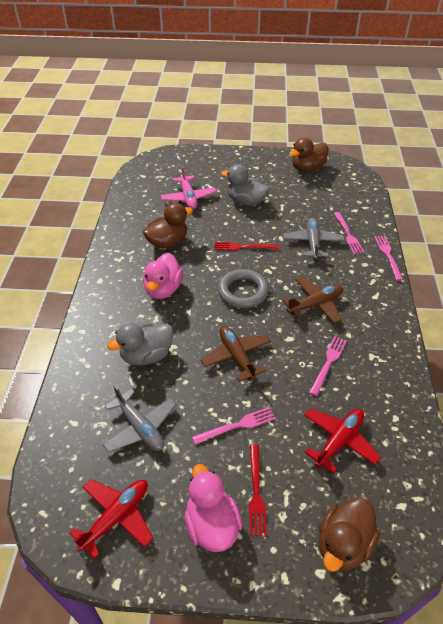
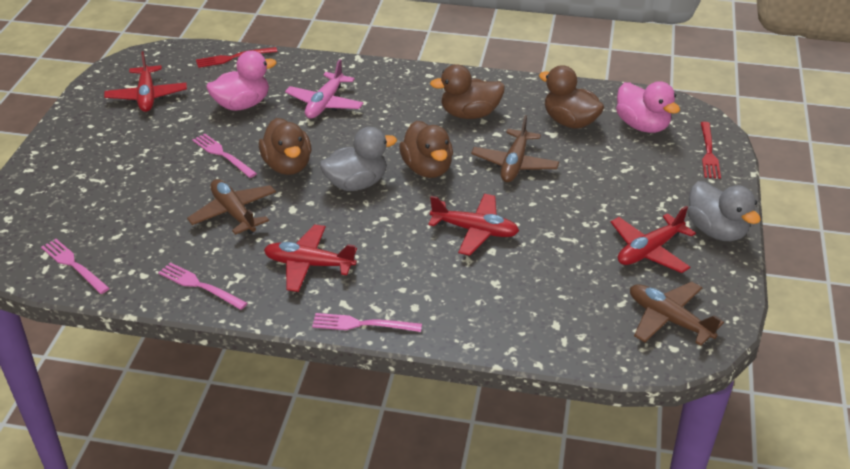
brown duck: [143,203,193,249] [290,137,328,172] [319,497,380,572] = 3 -> [259,118,311,175] [399,121,453,178] [430,64,505,119] [539,65,604,129] = 4
brown plane: [201,326,271,382] [283,276,343,324] = 2 -> [187,179,276,235] [471,115,559,182] [630,282,724,346] = 3
grey plane: [102,386,176,452] [283,218,345,260] = 2 -> none = 0
grey ring: [218,269,269,308] = 1 -> none = 0
red plane: [70,479,153,559] [304,408,381,474] = 2 -> [104,51,187,112] [264,224,357,292] [428,194,519,256] [611,206,696,273] = 4

